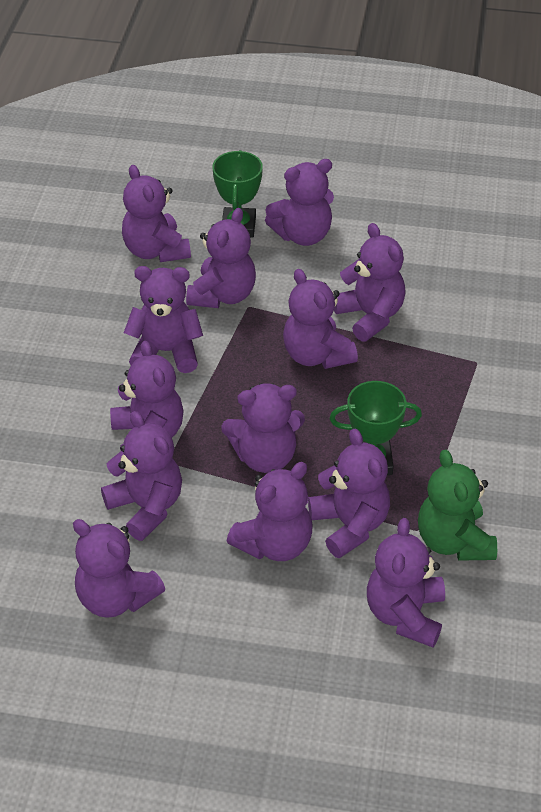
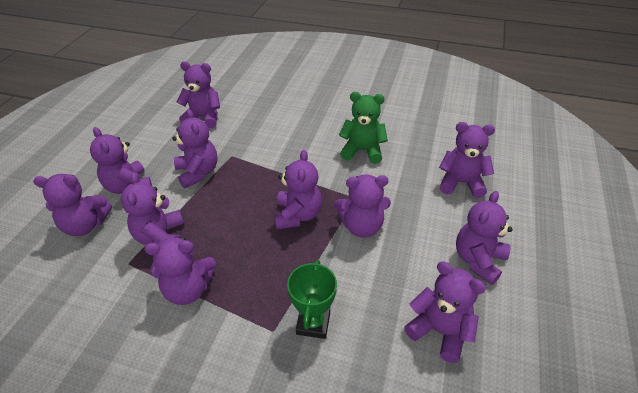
green trophy: [212,150,263,238] [329,381,422,475] = 2 -> [287,260,337,339] = 1
purple teddy bear: [73,519,165,618] [101,411,182,541] [110,341,184,450] [122,165,191,262] [124,266,203,373] [186,208,256,308] [221,383,305,473] [227,462,313,561] [265,159,334,246] [283,269,358,369] [308,429,390,558] [334,223,406,342] [367,518,445,647] = 13 -> [33,174,112,236] [90,127,152,194] [121,172,184,245] [144,236,216,305] [173,109,217,188] [177,61,220,129] [274,150,322,229] [334,174,391,238] [404,262,486,363] [439,122,495,198] [456,191,513,285] = 11

